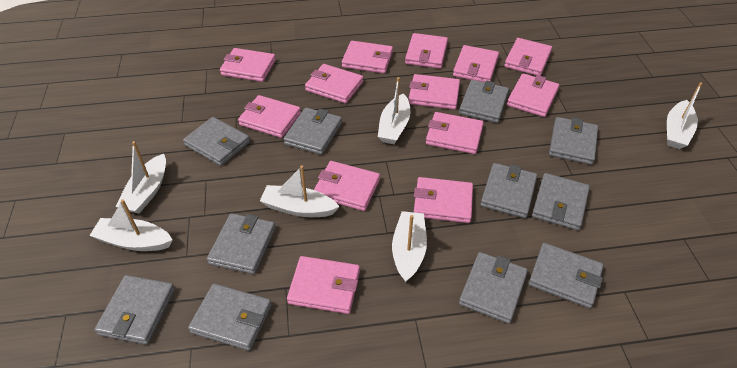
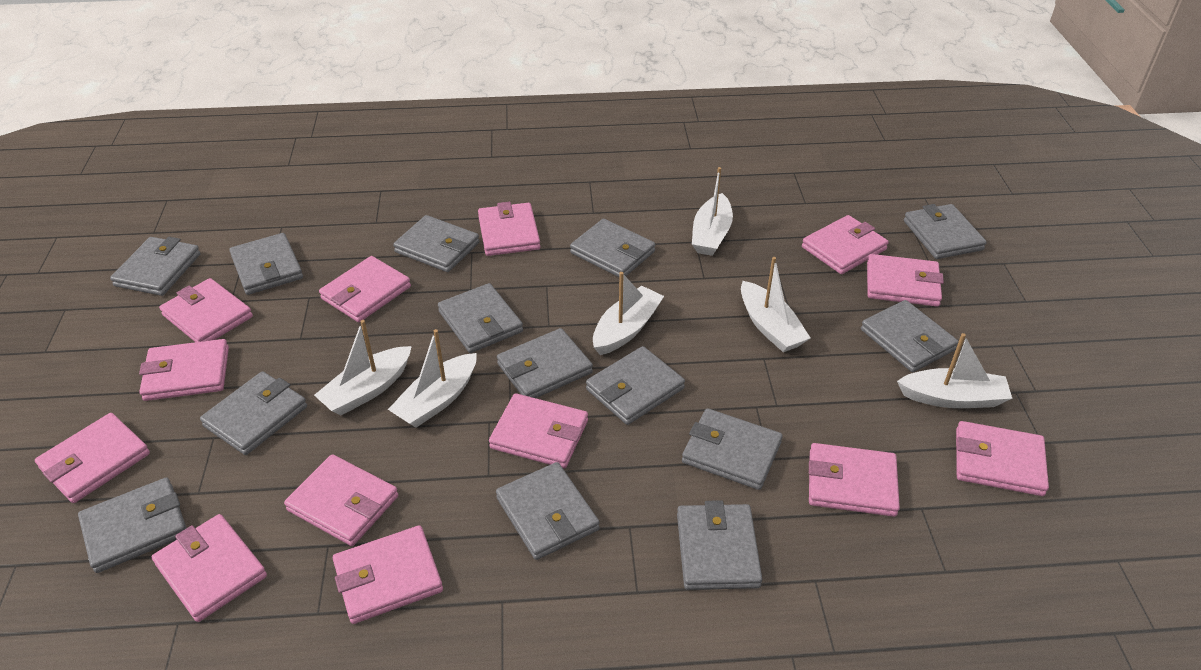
grey wallet: [95,275,175,345] [183,117,250,166] [188,284,272,351] [207,213,276,274] [284,108,342,155] [459,80,509,123] [459,252,528,324] [481,163,537,218] [529,243,604,308] [532,173,590,230] [549,117,598,165] = 11 -> [78,478,186,573] [110,237,201,296] [200,371,307,455] [229,233,303,295] [393,215,480,272] [438,283,523,353] [496,462,599,560] [497,328,593,398] [570,219,656,277] [586,346,685,425] [677,500,762,590] [682,408,783,490] [861,300,959,372] [904,204,987,259] = 14

